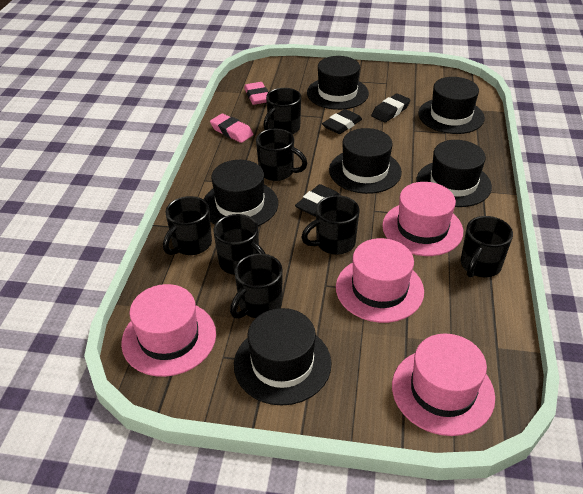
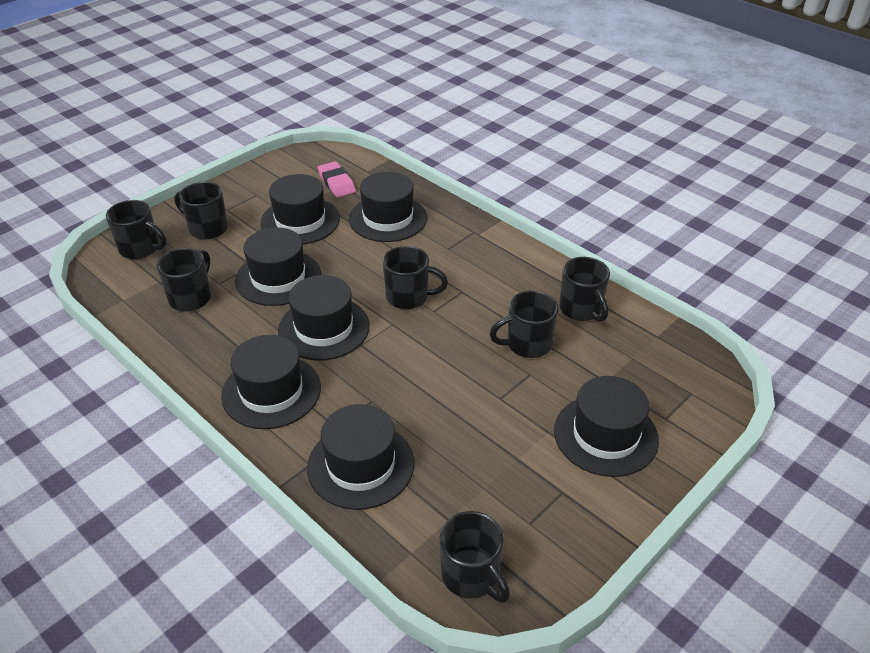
black eraser: [295,184,340,217] [322,109,362,134] [371,93,411,123] = 3 -> none = 0
black hat: [204,160,278,226] [234,308,332,405] [307,56,369,110] [329,128,402,194] [416,140,492,207] [418,77,485,134] = 6 -> [221,335,321,429] [235,227,321,306] [260,174,340,244] [278,275,370,360] [307,404,414,510] [349,172,427,242] [554,376,659,477] = 7
pink eraser: [210,114,254,143] [244,82,269,105] = 2 -> [318,161,356,197] = 1
pink hat: [121,284,216,377] [336,238,424,323] [382,182,463,256] [392,334,495,436] = 4 -> none = 0

